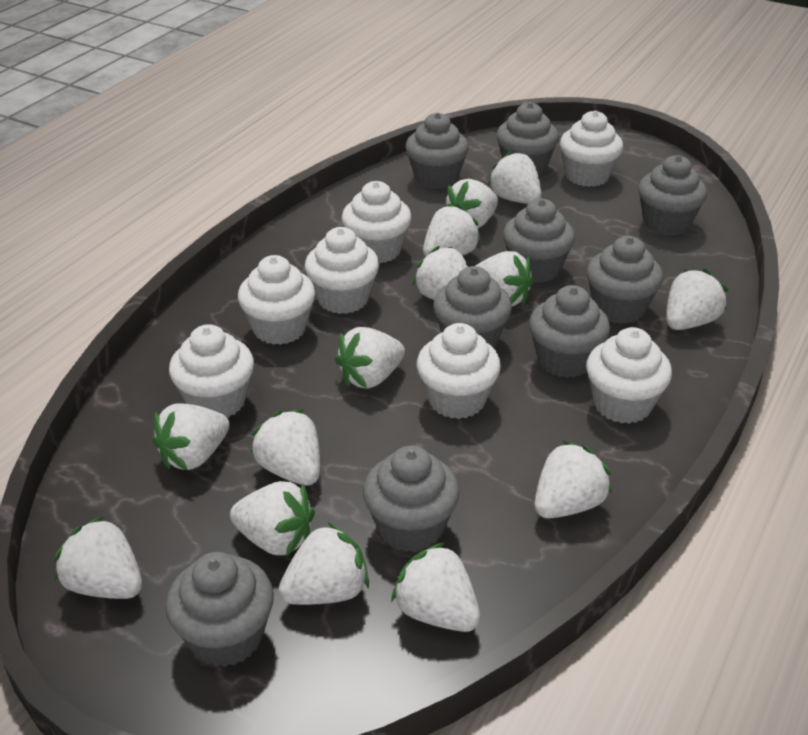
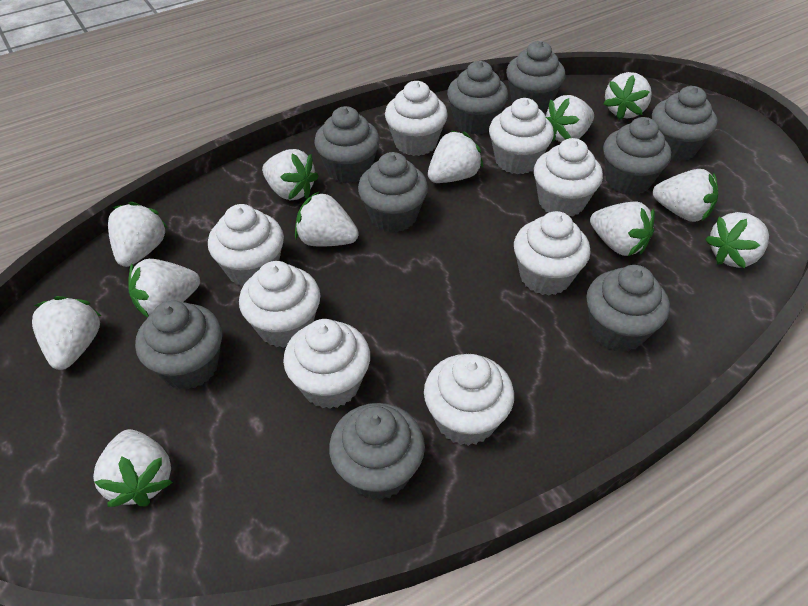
white cupcake: [169,324,254,418] [238,255,316,345] [305,227,379,314] [342,181,412,264] [416,323,501,419] [560,110,623,187] [586,327,672,424] = 7 -> [208,204,284,287] [239,261,320,348] [283,319,370,409] [385,81,448,156] [424,354,514,446] [489,98,554,174] [514,211,591,295] [534,138,603,217] = 8
white strawberry: [54,516,142,599] [152,403,230,470] [230,481,315,557] [250,409,320,486] [279,522,369,605] [335,327,405,389] [391,542,480,632] [412,246,468,300] [423,204,482,257] [445,179,498,228] [476,251,534,307] [487,151,542,204] [535,441,612,518] [666,269,728,330] = 14 -> [32,296,101,370] [93,429,173,507] [108,202,168,267] [129,259,200,318] [262,149,319,201] [295,191,359,246] [428,130,483,183] [546,95,594,142] [590,202,655,256] [603,72,652,120] [653,169,718,222] [705,212,769,268] = 12

